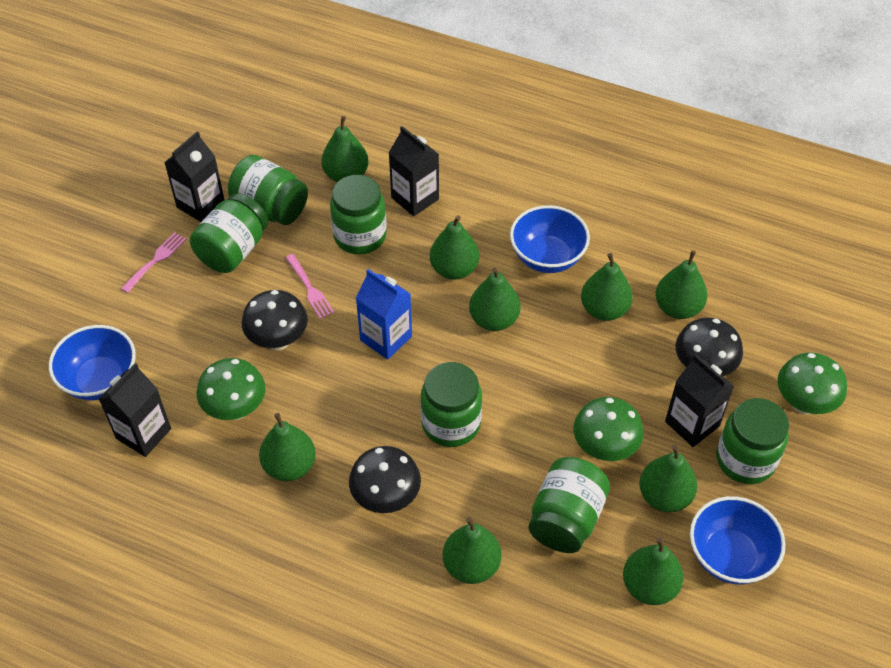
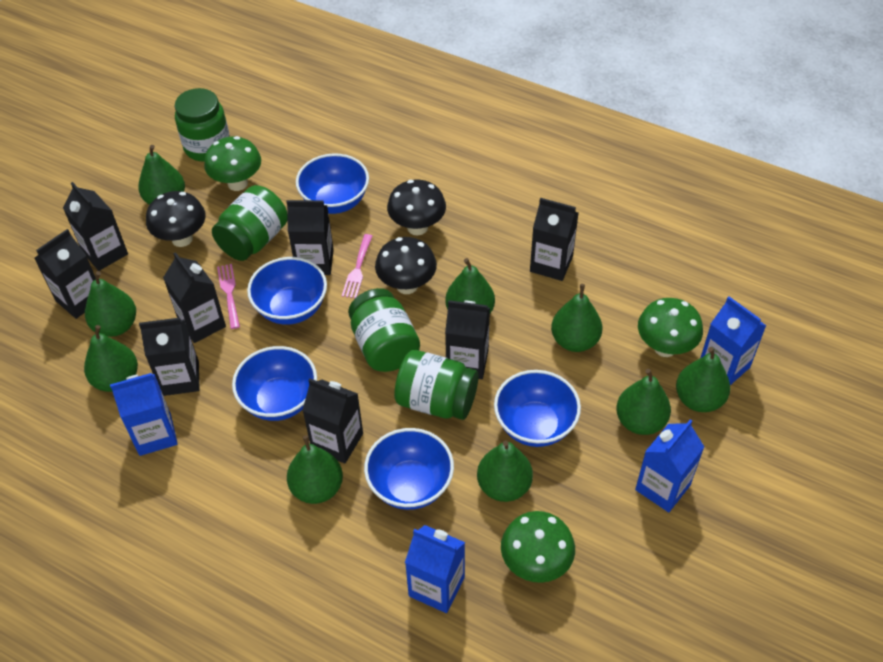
black carton: [99,363,171,457] [164,131,224,222] [389,126,439,216] [665,354,734,447] = 4 -> [34,229,96,319] [63,182,128,271] [139,318,200,396] [163,252,226,343] [286,200,334,275] [302,379,363,464] [445,300,490,379] [530,198,579,281] = 8
blue bowl: [49,325,136,400] [510,205,590,273] [690,496,786,584] = 3 -> [232,346,317,421] [247,257,327,325] [296,154,369,214] [364,428,454,510] [494,370,581,447] = 5
blue carton: [356,269,412,360] = 1 -> [110,373,178,456] [405,525,465,613] [635,419,704,512] [700,296,766,385] = 4
green jar: [190,193,268,273] [228,155,308,225] [330,175,387,254] [420,362,482,447] [529,457,610,553] [716,398,789,484] = 6 -> [174,88,230,162] [212,185,288,261] [348,288,420,372] [394,350,479,420] = 4

